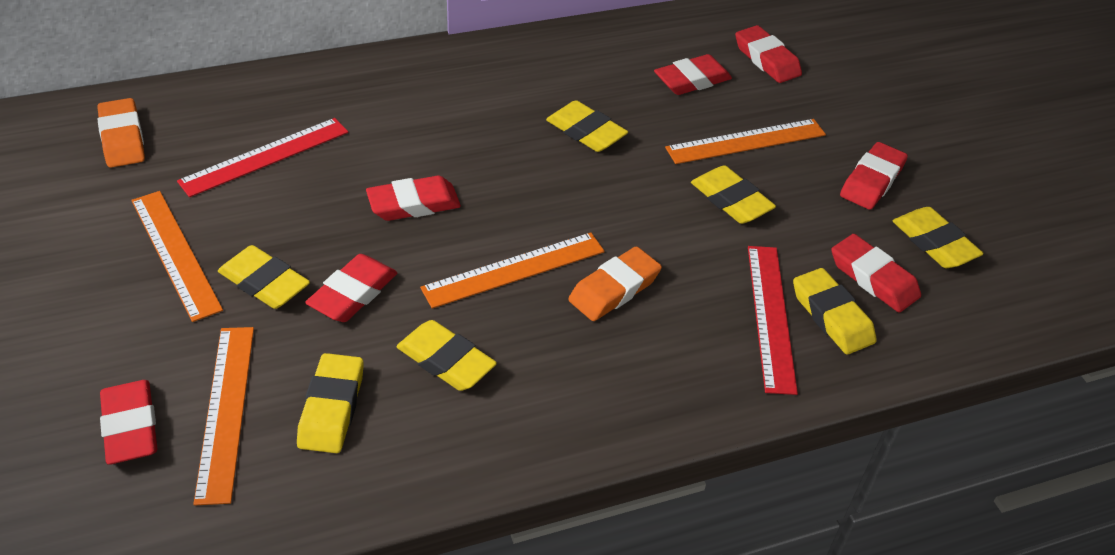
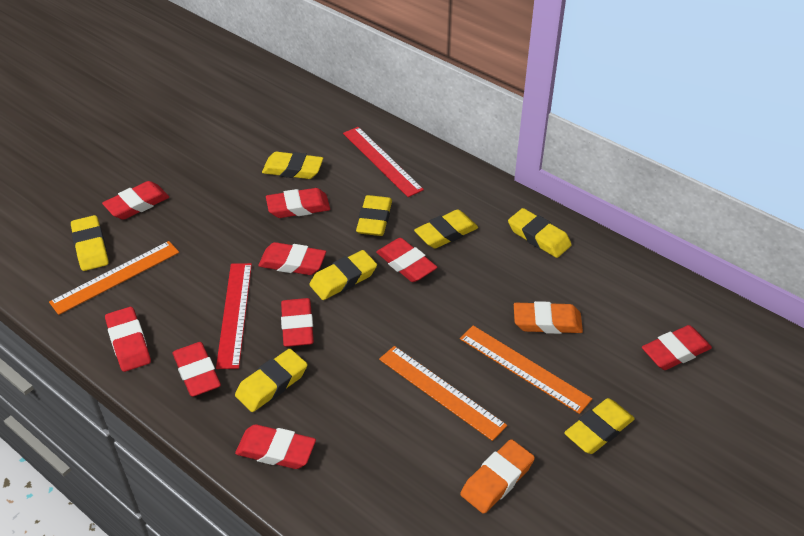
orange ruler: [131,191,223,322] [193,327,254,506] [420,232,605,309] [665,119,826,164] = 4 -> [49,241,179,315] [379,346,507,441] [460,325,592,414] = 3
red eraser: [100,380,157,465] [305,254,397,322] [366,176,461,221] [654,54,732,95] [735,25,802,83] [831,234,921,312] [840,142,908,210] = 7 -> [102,181,169,220] [105,307,151,372] [173,342,221,397] [235,424,316,469] [258,242,326,275] [266,188,330,218] [281,298,314,347] [376,238,437,282] [642,325,712,370] = 9
yellow eraser: [218,245,310,309] [297,353,364,453] [396,320,497,391] [546,100,628,152] [691,165,776,224] [793,268,876,355] [893,207,983,268] = 7 -> [71,215,109,271] [235,349,307,412] [262,152,323,179] [309,250,377,300] [356,195,392,236] [414,209,478,249] [508,208,572,258] [564,398,635,454] = 8

